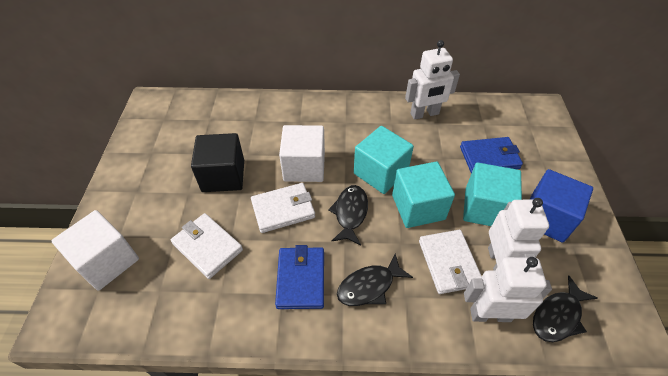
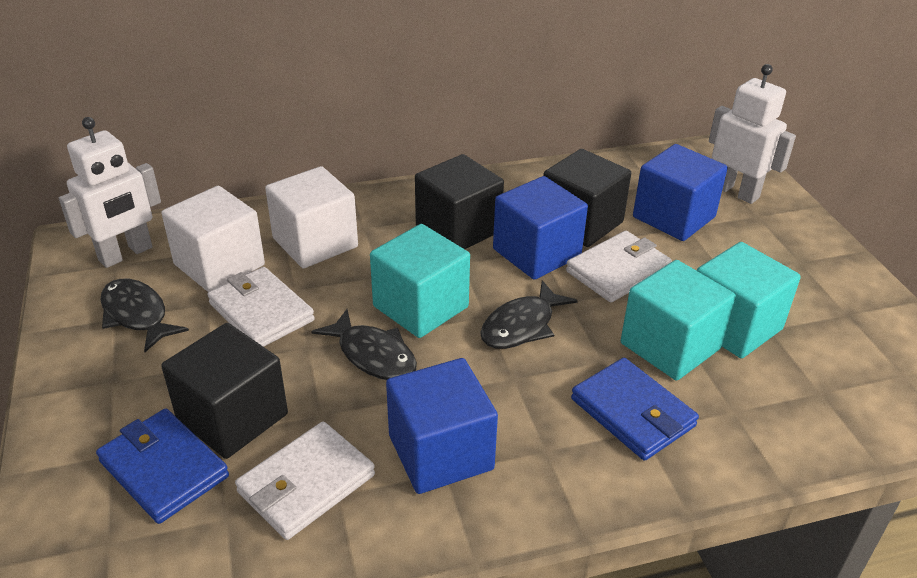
black cube: [191,133,244,192] = 1 -> [161,323,288,459] [415,154,504,249] [543,149,631,247] = 3
blue cube: [530,169,593,243] = 1 -> [386,358,498,494] [493,176,588,280] [633,144,728,241] = 3
white robot: [405,40,460,120] [464,257,552,322] [488,198,549,271] = 3 -> [59,117,161,268] [709,64,796,204] = 2

